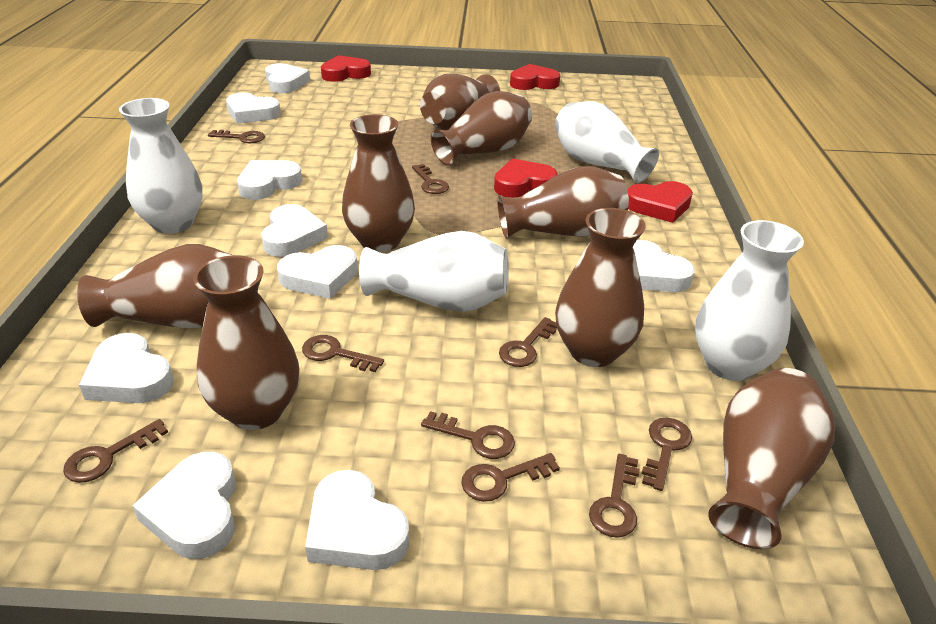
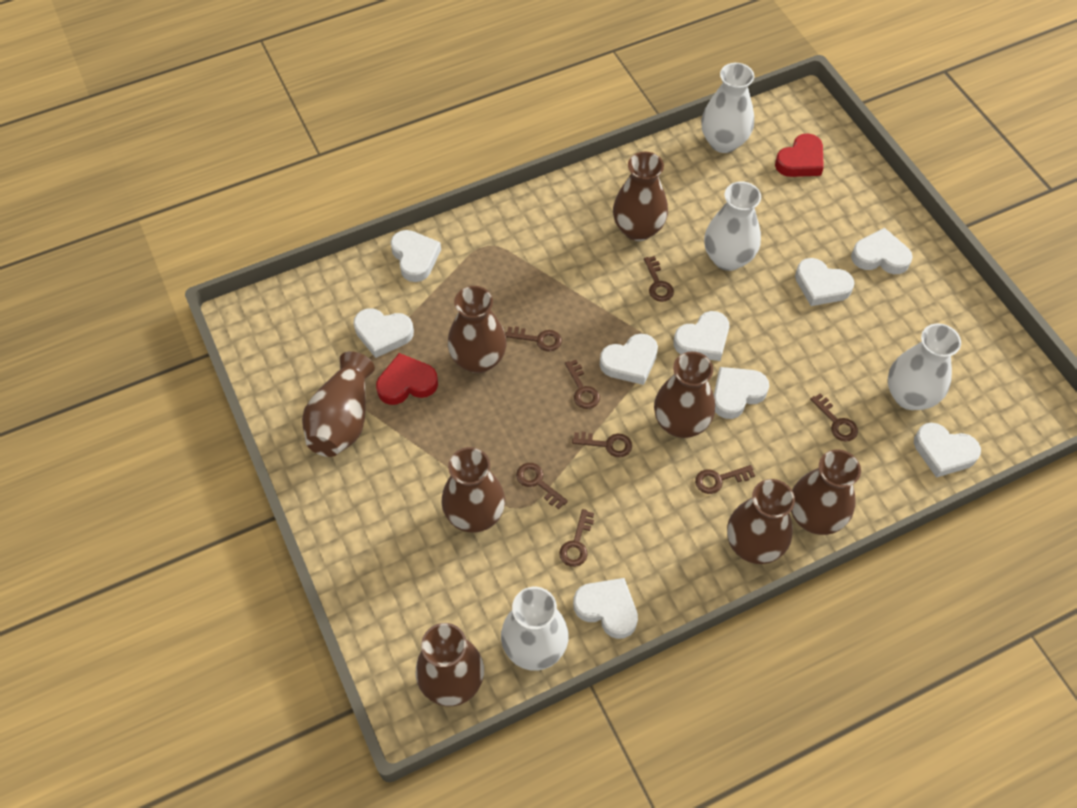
brown key: [63,419,168,483] [208,130,265,143] [302,335,384,372] [412,164,449,194] [421,411,515,459] [461,453,560,502] [499,317,557,367] [589,454,640,538] [642,417,692,491] = 9 -> [505,326,562,352] [516,463,568,509] [559,509,594,567] [565,360,600,409] [572,432,632,457] [644,256,674,302] [695,465,755,494] [810,394,858,442] = 8
red heart: [321,55,371,82] [494,158,557,198] [510,64,560,90] [627,181,693,223] = 4 -> [376,353,438,405] [775,133,824,177] = 2

